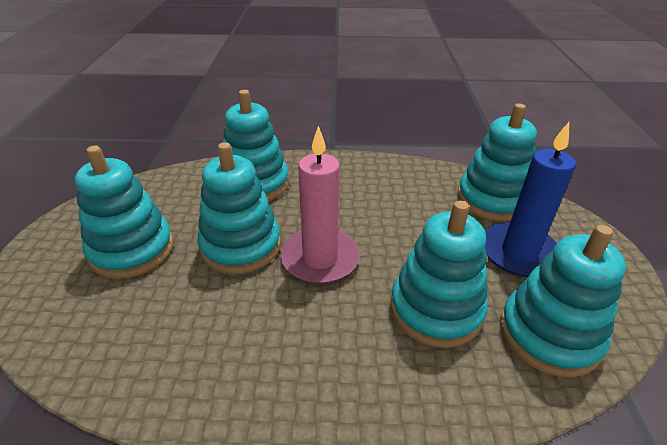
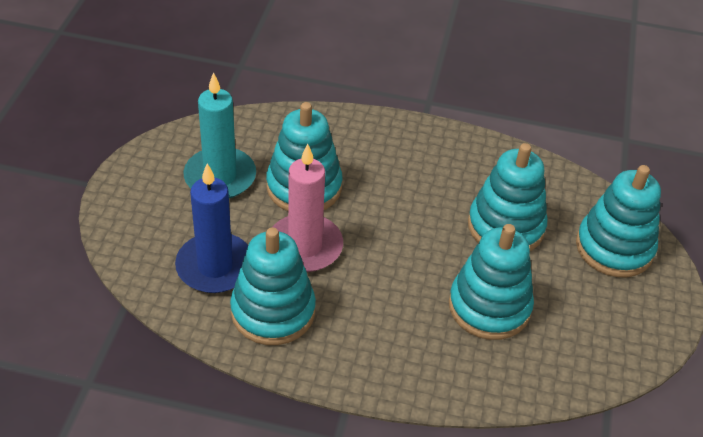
turquoise candle: none = 0 -> [184,72,256,198] = 1
turquoise stacking toy: [75,146,174,279] [197,142,281,274] [223,90,289,201] [391,201,488,348] [458,103,537,221] [500,225,626,378] = 6 -> [230,227,316,345] [266,102,343,211] [449,224,534,340] [468,143,548,251] [576,165,661,277] = 5

